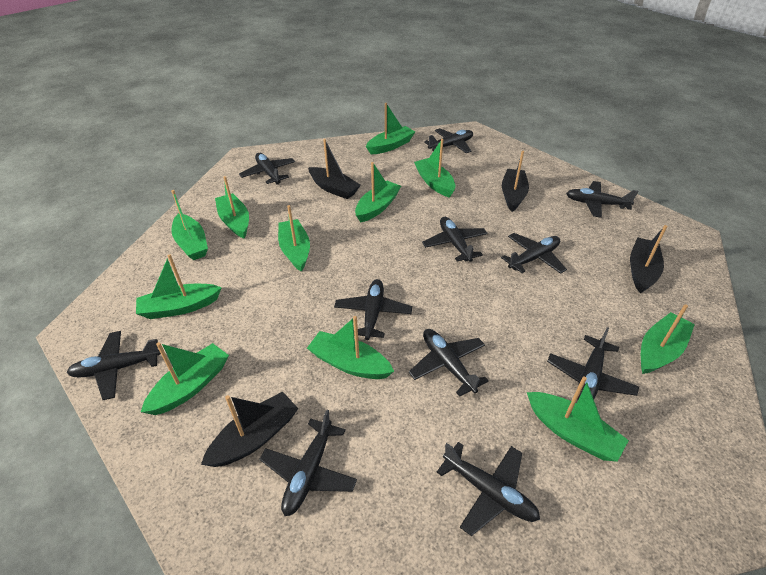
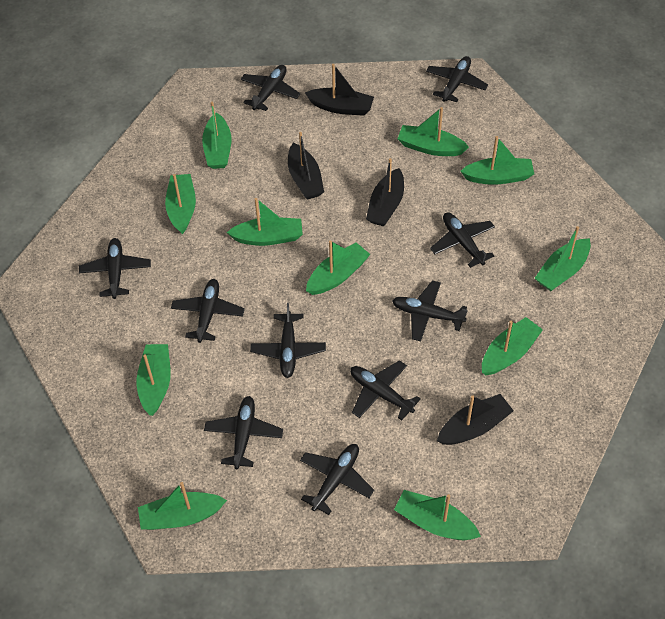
black plane: [67,331,161,400] [239,153,295,185] [259,410,357,516] [334,279,412,340] [409,329,489,397] [422,217,488,262] [424,128,473,153] [437,442,540,536] [501,233,567,274] [547,327,639,400] [566,181,638,218] = 11 -> [79,238,151,299] [171,279,245,343] [204,396,283,469] [240,65,301,111] [250,303,326,378] [300,444,374,515] [350,360,421,421] [392,280,468,341] [426,56,488,102] [430,212,495,268] = 10

